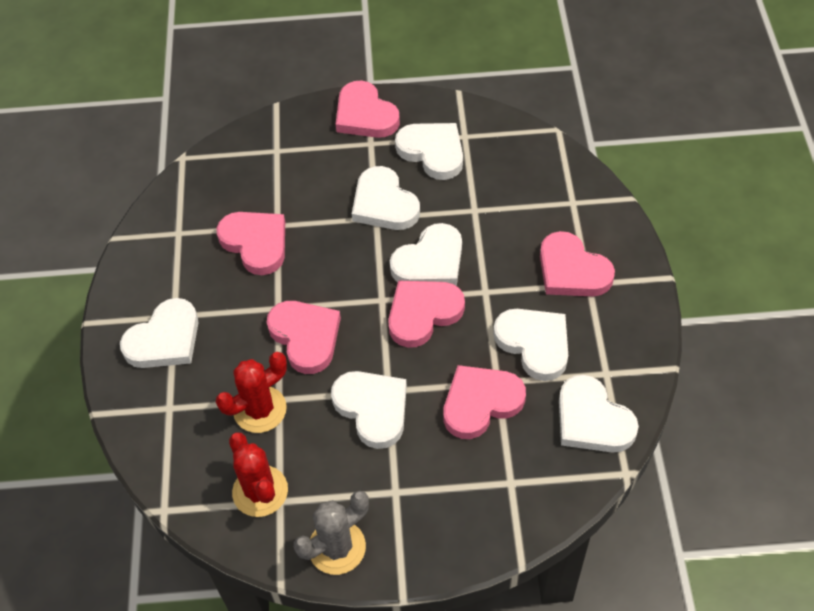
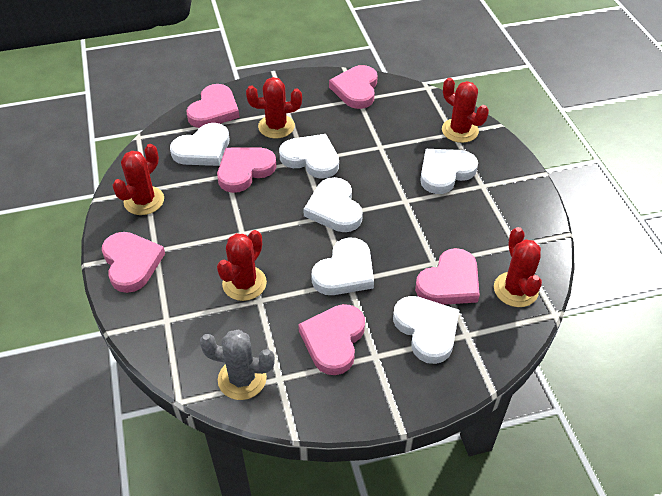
red cactus: [216,352,287,433] [229,432,288,517] = 2 -> [112,144,164,215] [217,230,267,301] [246,77,302,138] [442,78,489,143] [494,227,542,307] = 5
white heart: [120,298,199,368] [331,371,407,449] [352,166,420,230] [390,223,462,286] [395,123,463,180] [493,309,568,381] [559,375,639,453] = 7 -> [170,123,229,166] [279,134,339,179] [303,177,363,232] [311,237,374,295] [393,296,459,364] [420,149,478,194] = 6

